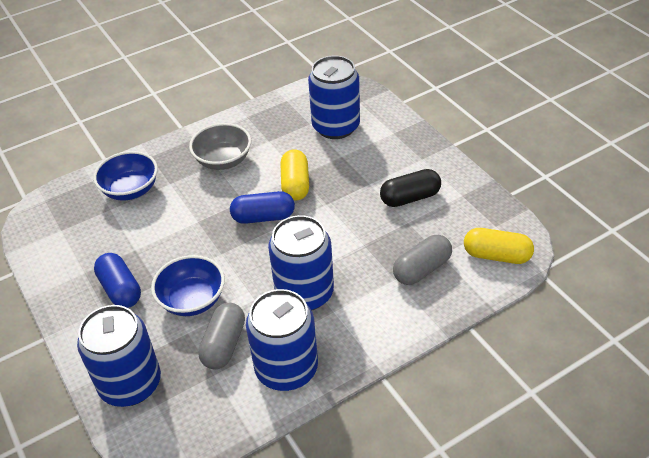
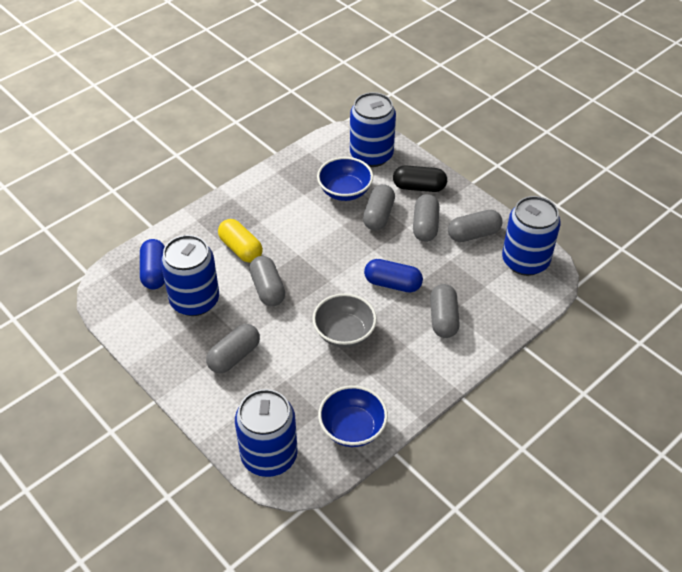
grey capsule: [198,303,245,369] [393,235,452,285] = 2 -> [206,324,260,373] [249,256,285,306] [363,184,395,230] [413,194,440,242] [430,284,460,338] [448,210,502,242] = 6
yellow capsule: [280,149,309,201] [464,228,534,264] = 2 -> [218,219,263,263] = 1

